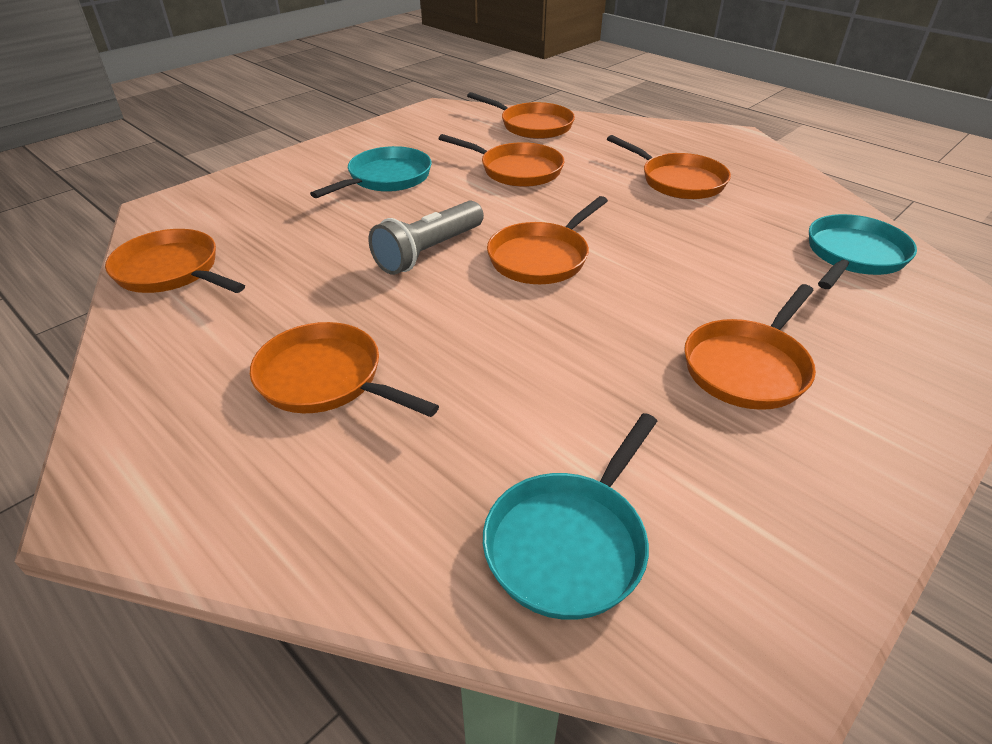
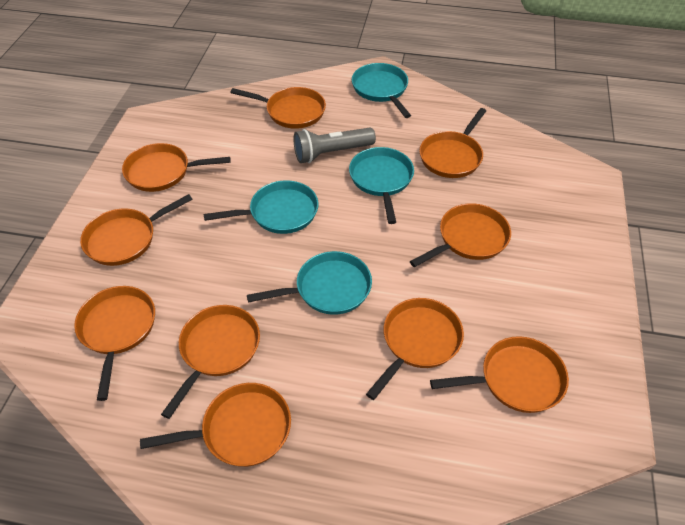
orange pan: [105,229,245,293] [250,322,439,417] [438,134,564,187] [467,92,575,139] [487,196,608,284] [607,135,731,199] [684,284,816,410] = 7 -> [74,286,155,401] [80,194,193,266] [122,143,231,192] [140,383,291,467] [161,305,260,419] [230,87,326,129] [366,298,464,400] [410,203,511,267] [420,108,486,178] [430,336,569,413] = 10
turquoise pan: [310,146,432,198] [483,413,657,620] [809,214,917,289] = 3 -> [204,180,319,234] [247,251,372,315] [349,147,414,224] [352,63,411,118] = 4

